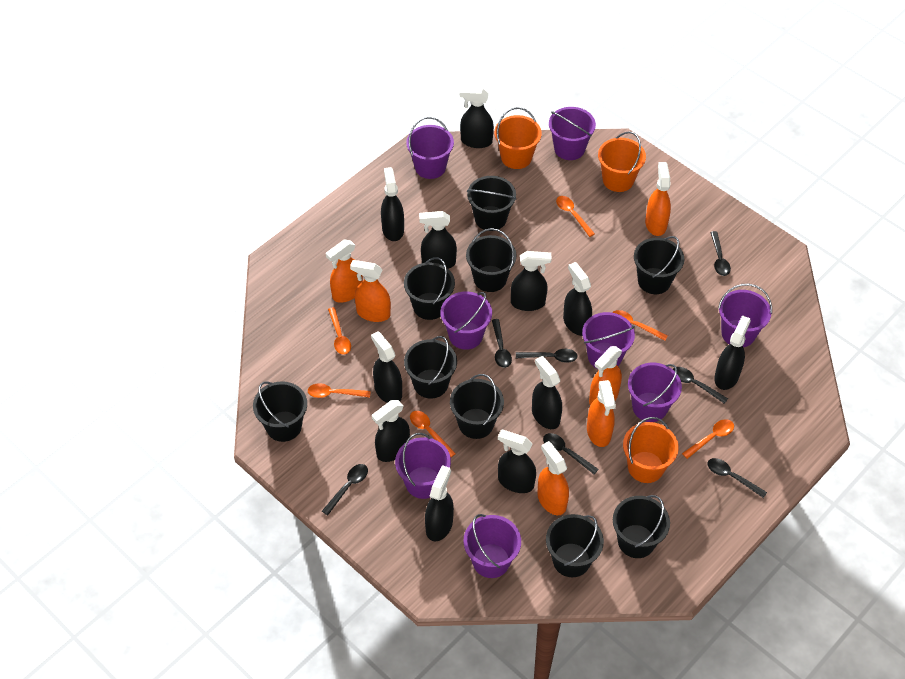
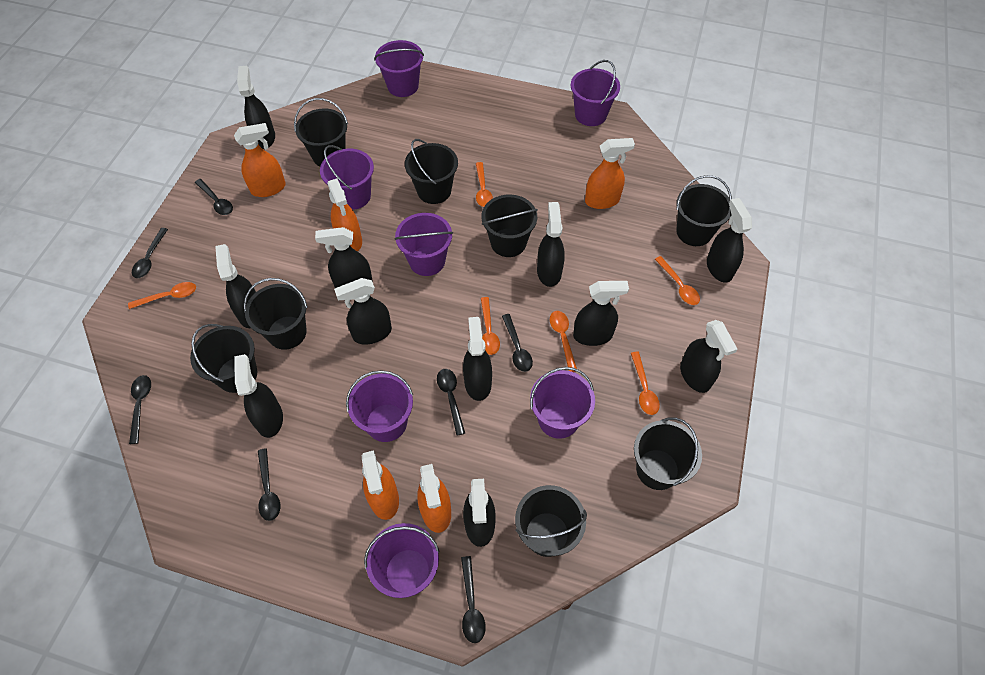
black bucket: [253,381,307,442] [404,257,455,320] [404,336,457,399] [450,374,504,439] [466,228,516,292] [467,176,517,231] [546,514,604,577] [613,495,670,558] [634,236,684,294] = 9 -> [190,324,257,393] [244,278,308,350] [294,98,348,166] [405,139,458,204] [481,195,538,257] [515,485,587,557] [634,417,702,490] [676,175,732,246] = 8
orange bucket: [494,107,542,169] [598,131,646,192] [623,417,679,483] = 3 -> none = 0
orange spray bottle: [326,239,363,303] [350,260,391,322] [537,441,569,515] [587,380,616,447] [589,346,622,405] [645,162,671,236] = 6 -> [234,123,286,197] [327,178,362,251] [362,450,399,520] [417,464,451,533] [585,138,635,209] = 5
purple bucket: [395,433,451,499] [406,117,454,179] [440,291,492,350] [463,514,521,578] [549,107,596,160] [582,312,635,369] [628,363,682,422] [718,284,772,347] = 8 -> [320,145,374,210] [346,370,413,442] [364,523,440,598] [374,40,424,97] [394,213,453,276] [530,367,595,439] [571,60,620,126] = 7

